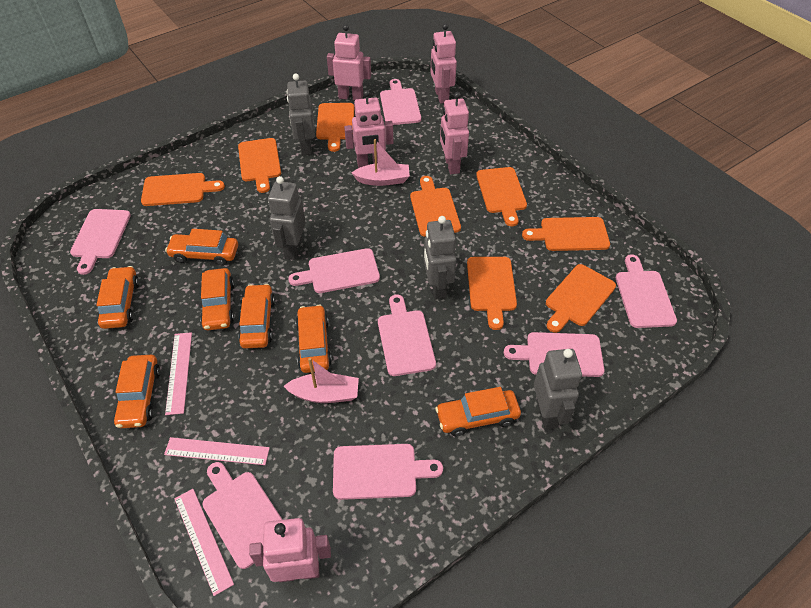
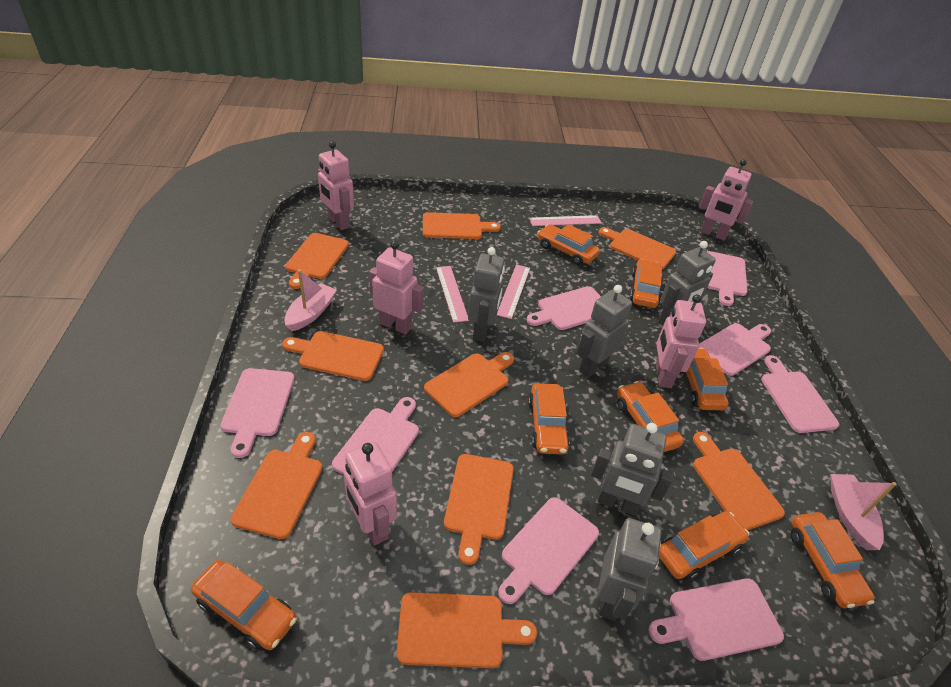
grey robot: [268,176,306,260] [287,73,315,155] [424,216,456,300] [534,349,582,429] = 4 -> [468,247,505,342] [577,285,632,378] [591,423,674,516] [597,518,661,621] [658,241,716,326] = 5
orange car: [96,266,139,329] [114,355,161,428] [165,229,238,266] [200,268,234,330] [238,284,275,349] [295,305,332,373] [435,387,521,436] = 7 -> [191,560,297,650] [528,383,570,454] [537,224,600,265] [617,381,684,452] [630,259,662,308] [659,511,749,581] [686,348,729,410] [791,512,875,608] = 8
orange cutting board: [141,173,225,206] [238,138,281,193] [316,103,354,152] [410,176,461,237] [467,257,517,330] [476,167,527,226] [522,217,610,251] [546,264,616,333] = 8 -> [231,432,322,539] [282,331,384,381] [285,233,349,289] [397,592,537,668] [423,212,501,239] [424,352,514,417] [444,454,514,565] [599,227,676,270] [693,432,785,530] = 9

